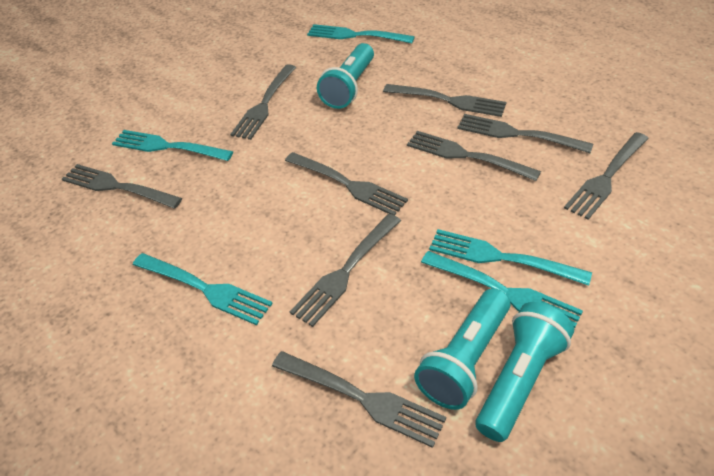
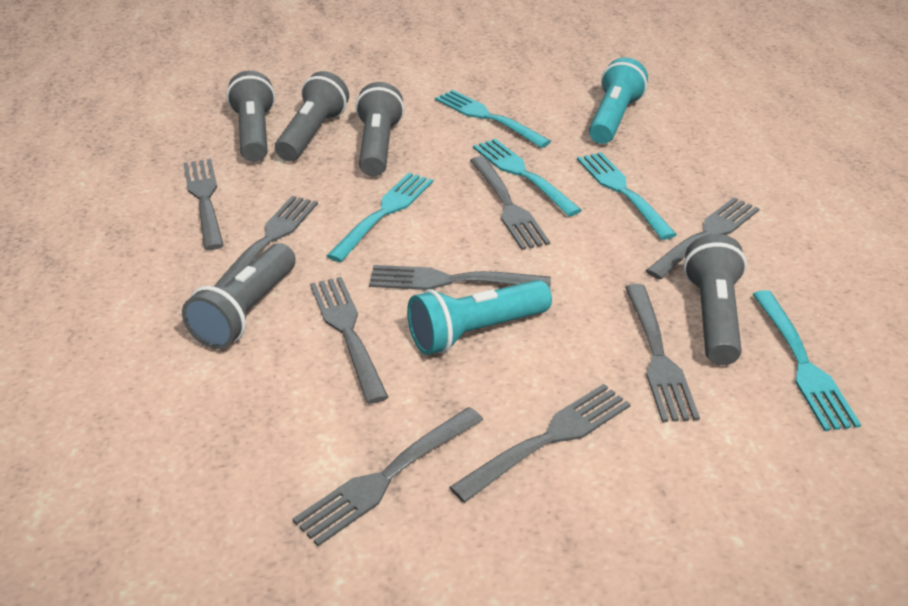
grey flashlight: none = 0 -> [182,243,296,349] [226,71,275,162] [275,71,349,161] [355,82,404,177] [683,234,747,365] = 5
turquoise flashlight: [317,43,374,109] [414,288,510,410] [476,302,574,442] = 3 -> [407,280,552,355] [589,58,648,144] = 2

